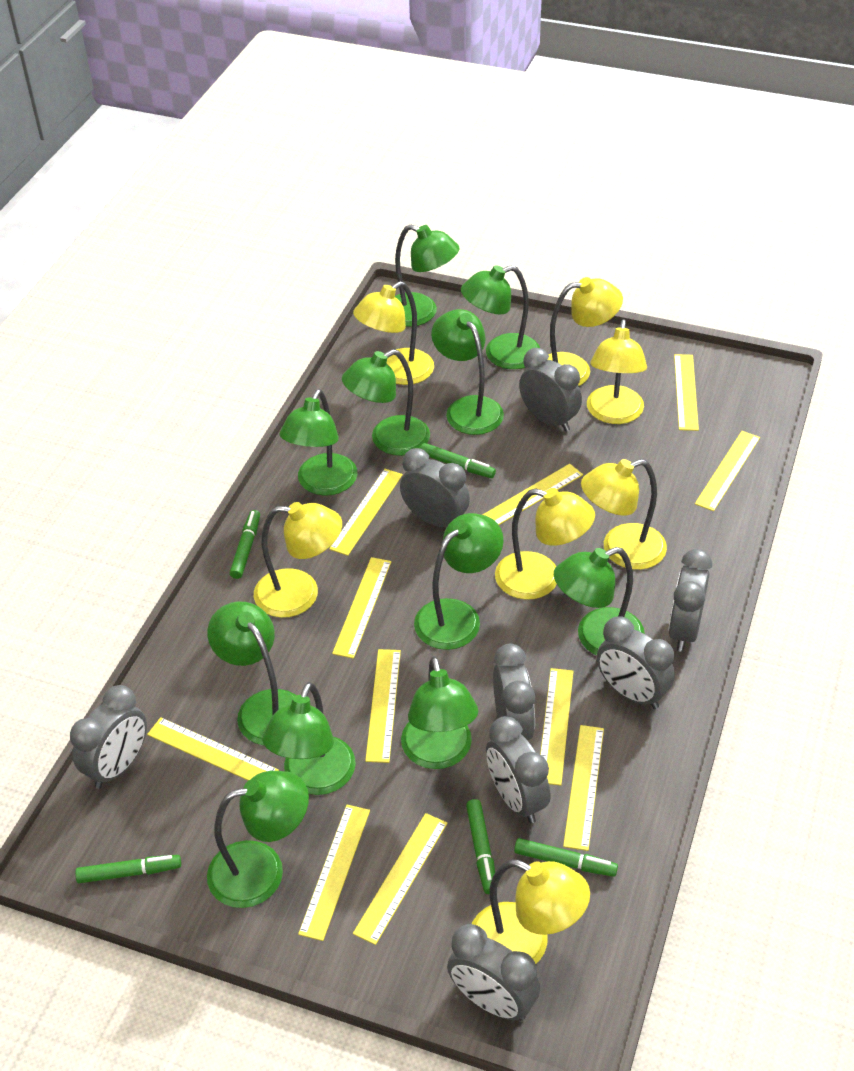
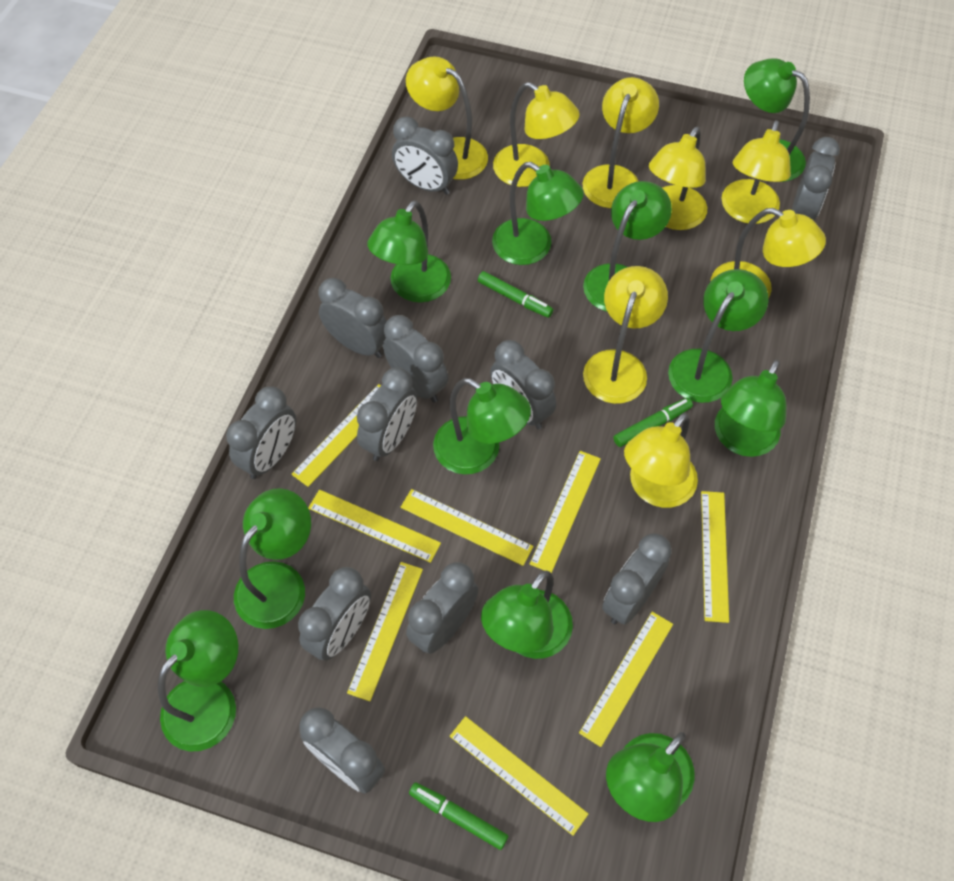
green marker: [75,855,181,883] [230,510,260,579] [420,443,496,478] [466,799,495,894] [514,838,618,877] = 5 -> [409,782,508,850] [478,271,553,318] [613,398,693,447] = 3
grey clock: [70,685,147,789] [400,448,470,527] [447,924,540,1021] [486,716,551,823] [493,644,535,741] [519,348,582,432] [597,616,675,709] [668,549,712,652] = 8 -> [226,386,296,479] [298,567,371,661] [299,708,385,794] [318,278,387,358] [357,368,417,461] [383,315,448,403] [392,117,458,195] [406,562,478,654] [490,340,556,429] [602,533,672,624] [792,137,840,221] = 11
yellow lamp: [254,502,342,618] [353,281,434,385] [472,859,590,964] [495,488,595,600] [547,277,623,386] [581,459,667,570] [587,319,647,424] = 7 -> [406,57,488,180] [493,82,580,187] [582,77,659,208] [583,266,668,404] [624,413,698,508] [649,127,707,230] [711,208,826,298] [722,120,791,224] = 8
yellow ruler: [147,717,279,781] [298,805,370,941] [329,469,403,556] [332,557,391,659] [353,813,447,945] [365,649,401,763] [483,464,583,525] [540,668,574,786] [563,725,604,851] [674,354,699,431] [695,431,760,511] = 11 -> [291,384,381,487] [308,490,441,563] [347,562,423,701] [400,489,534,566] [450,716,588,836] [530,451,601,573] [579,612,673,747] [701,491,729,623] = 8

